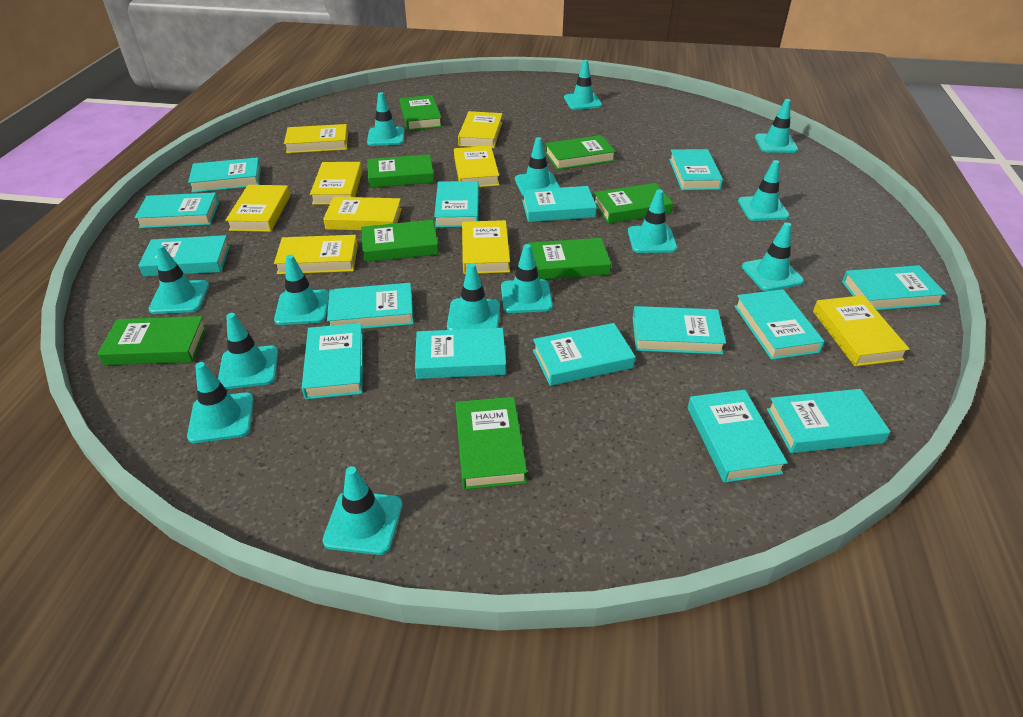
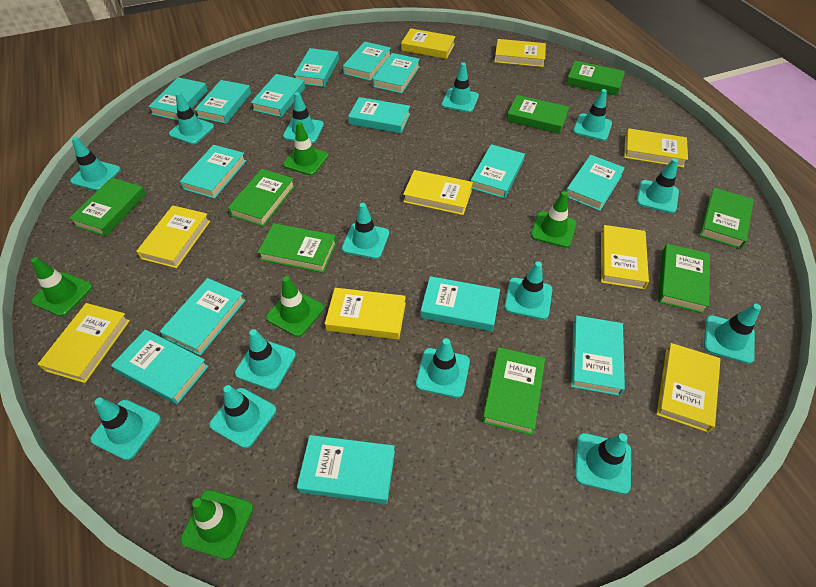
green traffic cone: none = 0 -> [31,257,93,317] [180,490,253,560] [266,276,324,337] [283,122,328,175] [531,191,576,248] = 5

